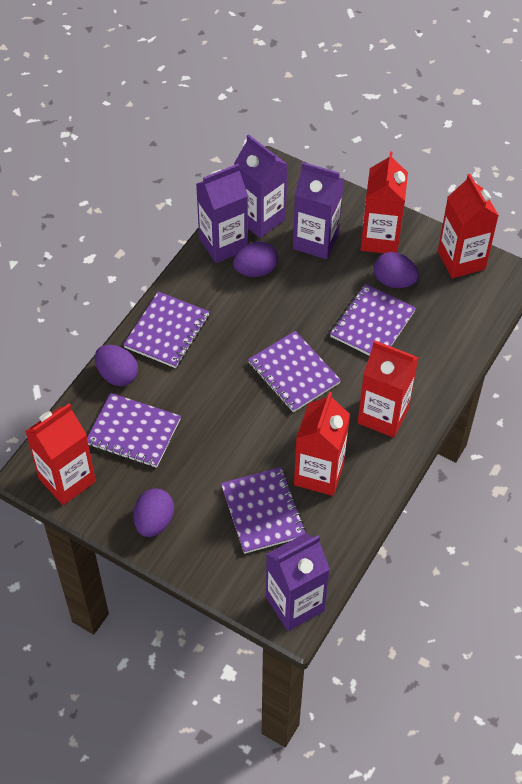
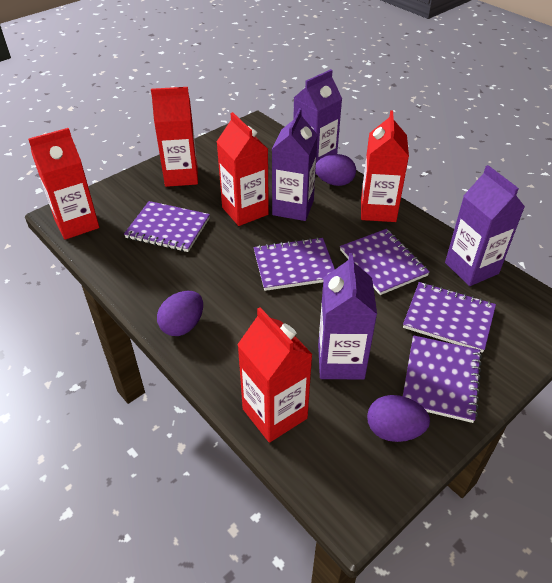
purple egg: [95,345,138,386] [133,488,174,537] [233,242,278,277] [374,252,419,288] = 4 -> [157,291,203,336] [315,154,356,186] [367,395,430,442] = 3

